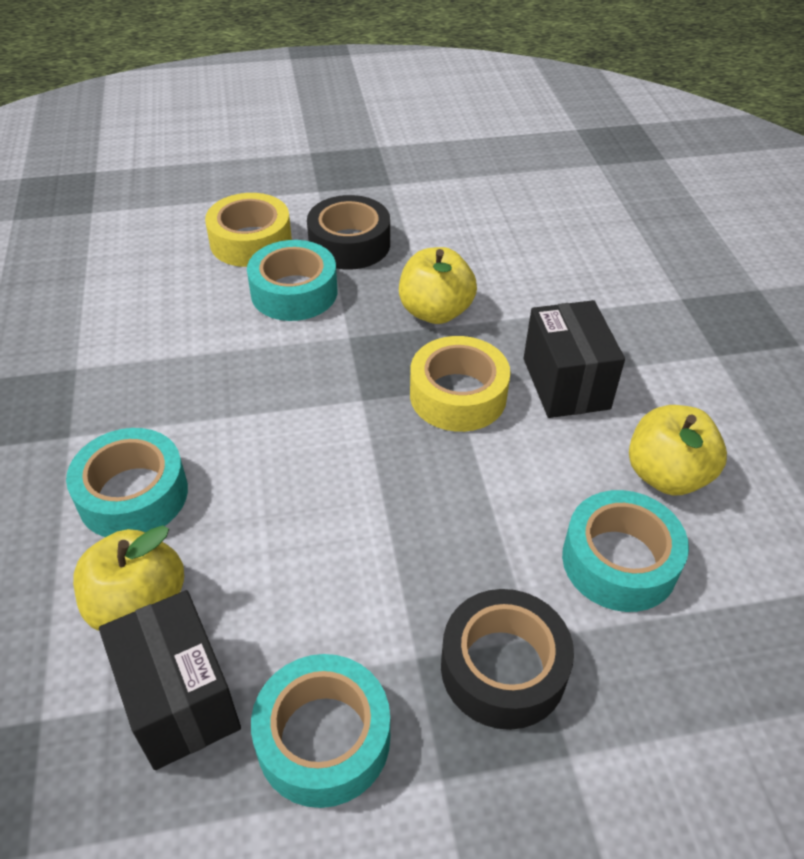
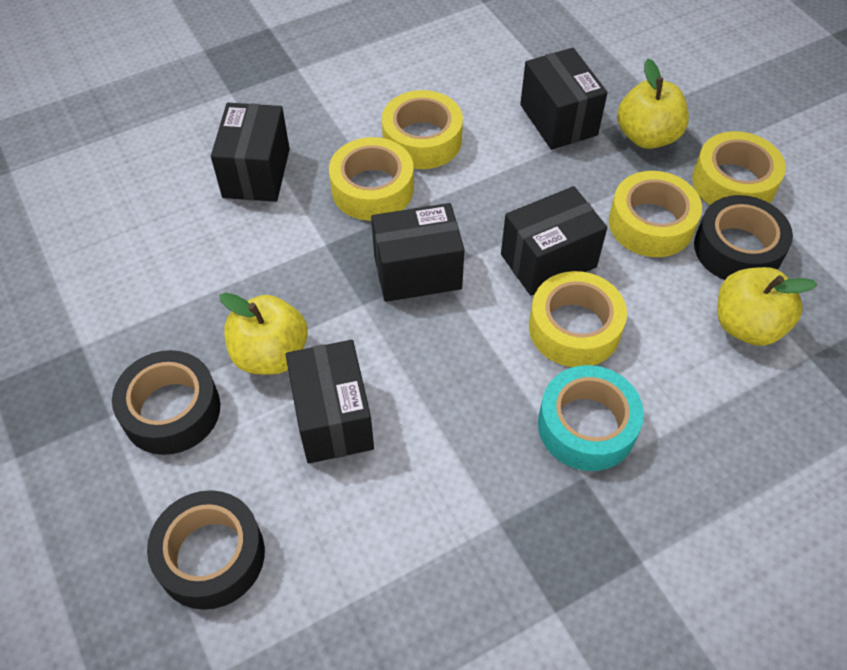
black box: [99,590,241,770] [524,300,625,418] = 2 -> [211,103,290,202] [285,340,374,464] [371,203,465,302] [501,186,607,296] [520,48,608,150] = 5
black tape: [307,195,390,269] [441,589,574,730] = 2 -> [112,350,220,455] [147,490,265,610] [694,195,793,280] = 3
turquoise tape: [66,428,188,537] [247,240,337,321] [251,654,390,808] [562,490,689,612] = 4 -> [538,365,644,471] = 1
yellow tape: [205,193,292,267] [410,336,511,432] = 2 -> [329,137,414,221] [382,90,463,169] [529,271,627,367] [609,171,702,257] [692,131,786,205] = 5

